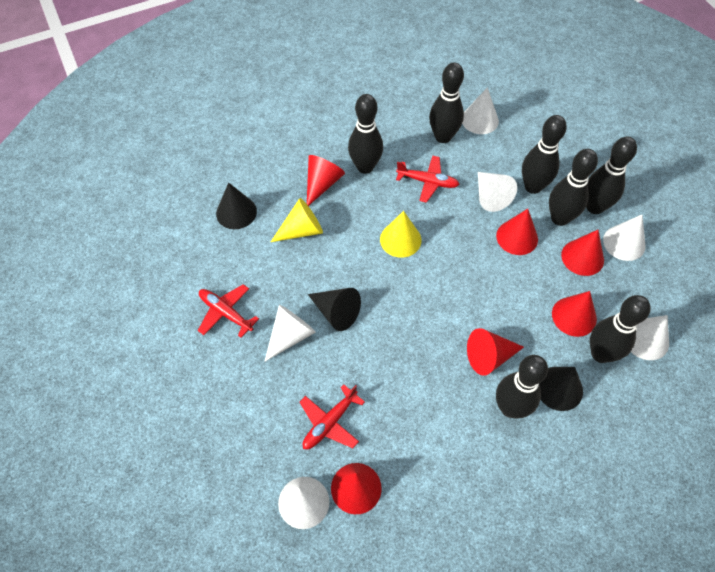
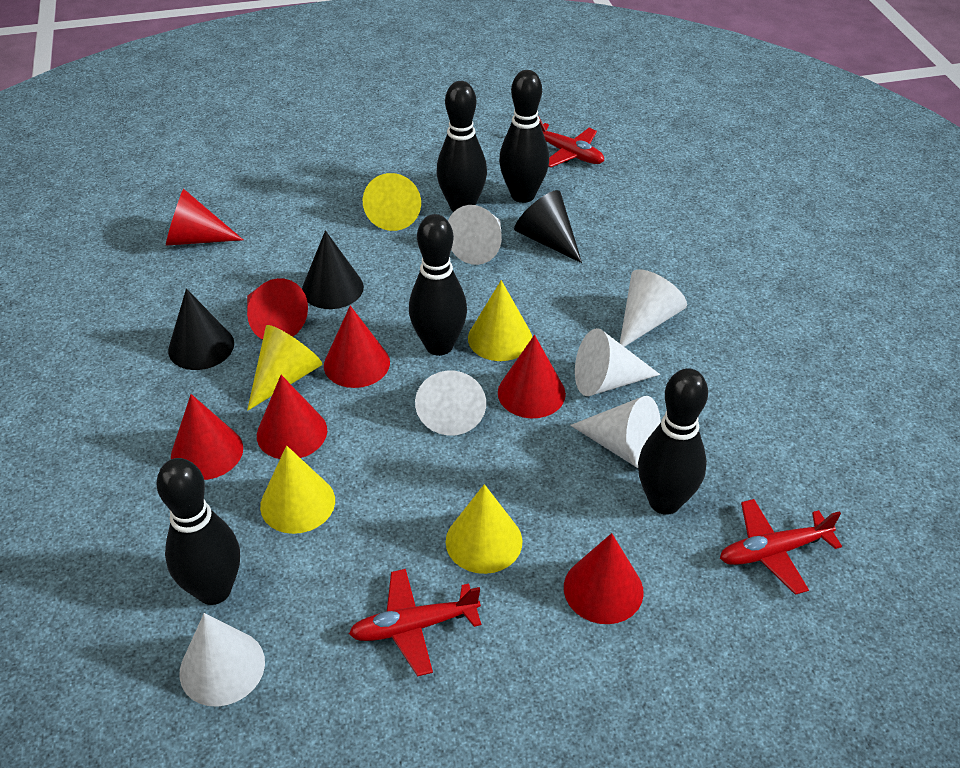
black bowling pin: [348,94,383,174] [429,63,464,143] [496,355,548,418] [522,115,567,194] [549,149,598,226] [586,137,637,214] [590,295,651,363] = 7 -> [156,458,240,605] [409,214,467,356] [436,81,487,212] [499,70,549,203] [638,368,708,515] = 5
red cone: [307,155,345,206] [331,463,382,514] [467,328,524,376] [496,209,538,255] [552,291,597,337] [561,230,604,276] = 6 -> [166,189,243,246] [171,394,243,480] [247,278,308,339] [257,375,327,459] [324,306,390,388] [498,335,566,418] [564,533,644,624] = 7
yellow cone: [271,198,323,242] [380,211,422,258] = 2 -> [247,325,322,411] [260,445,335,534] [363,173,421,231] [446,484,523,574] [468,280,532,361] = 5

